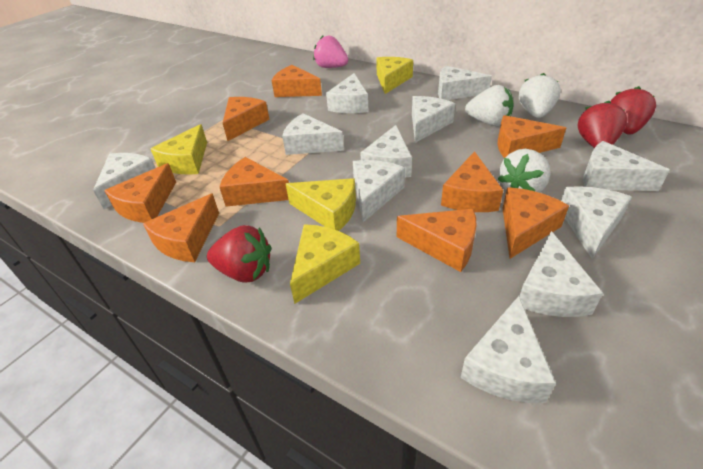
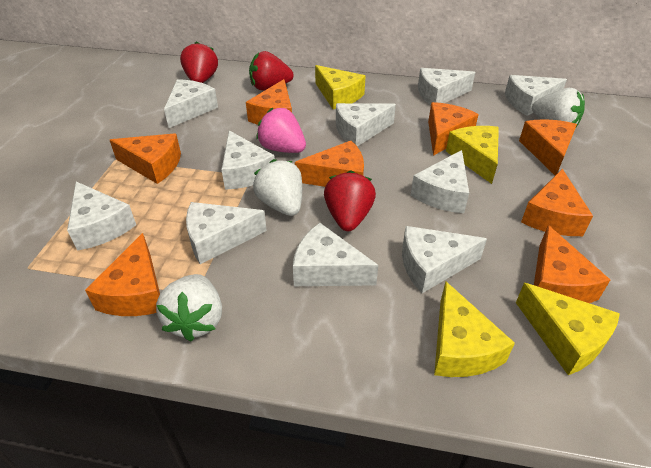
orange cheese: [104,163,176,223] [143,193,219,262] [219,157,289,207] [223,97,269,141] [271,65,322,97] [397,209,477,272] [441,151,503,212] [498,115,566,158] [502,187,569,259] = 9 -> [85,233,160,316] [110,133,181,184] [246,79,292,125] [295,141,364,187] [428,102,479,156] [519,119,577,175] [521,169,593,236] [534,225,610,303] = 8
white cheese: [93,153,156,209] [282,113,344,155] [326,73,368,113] [353,160,405,222] [360,125,412,177] [412,96,455,143] [438,66,492,100] [461,296,556,403] [519,231,603,317] [561,186,632,259] [583,141,670,191] = 11 -> [67,182,136,251] [164,79,218,128] [186,202,267,264] [221,130,275,190] [293,223,378,286] [336,103,396,146] [402,226,487,293] [411,150,469,213] [418,68,475,105] [505,75,567,116] = 10

